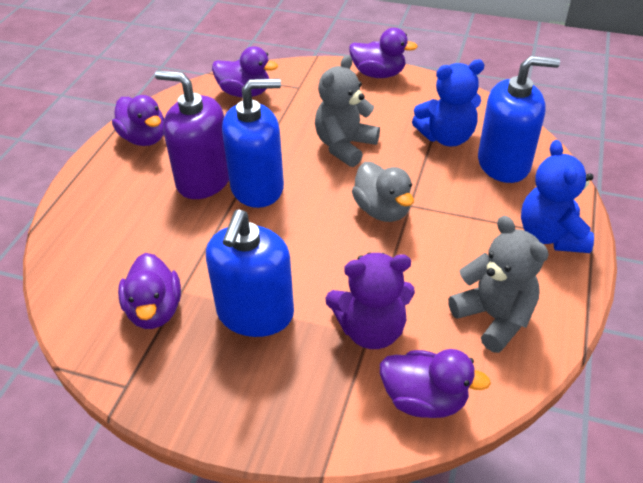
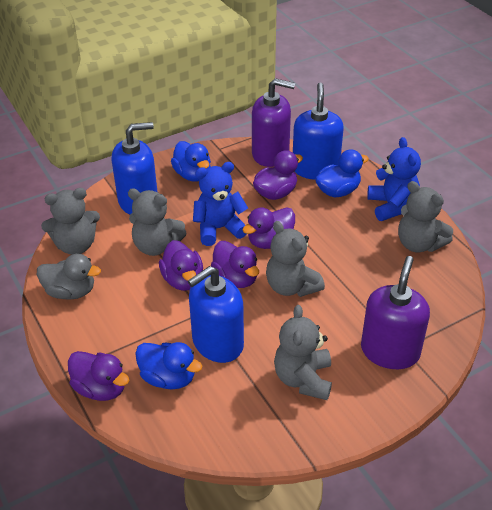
blue duck: none = 0 -> [135,342,202,389] [171,141,211,182] [315,149,369,197] = 3
grey teddy bear: [315,55,380,167] [448,216,549,353] = 2 -> [41,188,100,255] [128,188,187,256] [266,221,325,297] [274,305,332,400] [398,181,453,252] = 5
purple soap dispenser: [155,70,229,199] = 1 -> [252,78,295,167] [361,256,430,369] = 2
purple teddy bear: [326,253,415,349] = 1 -> none = 0

